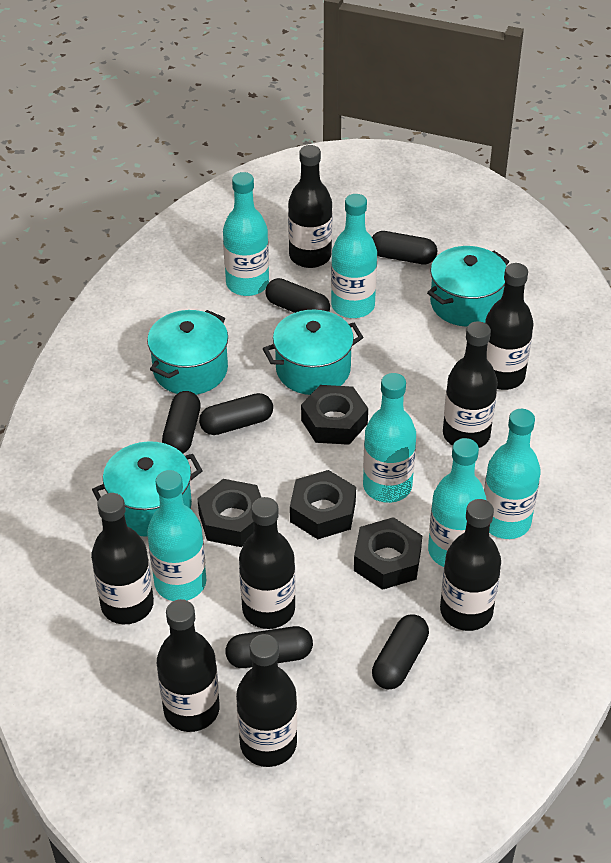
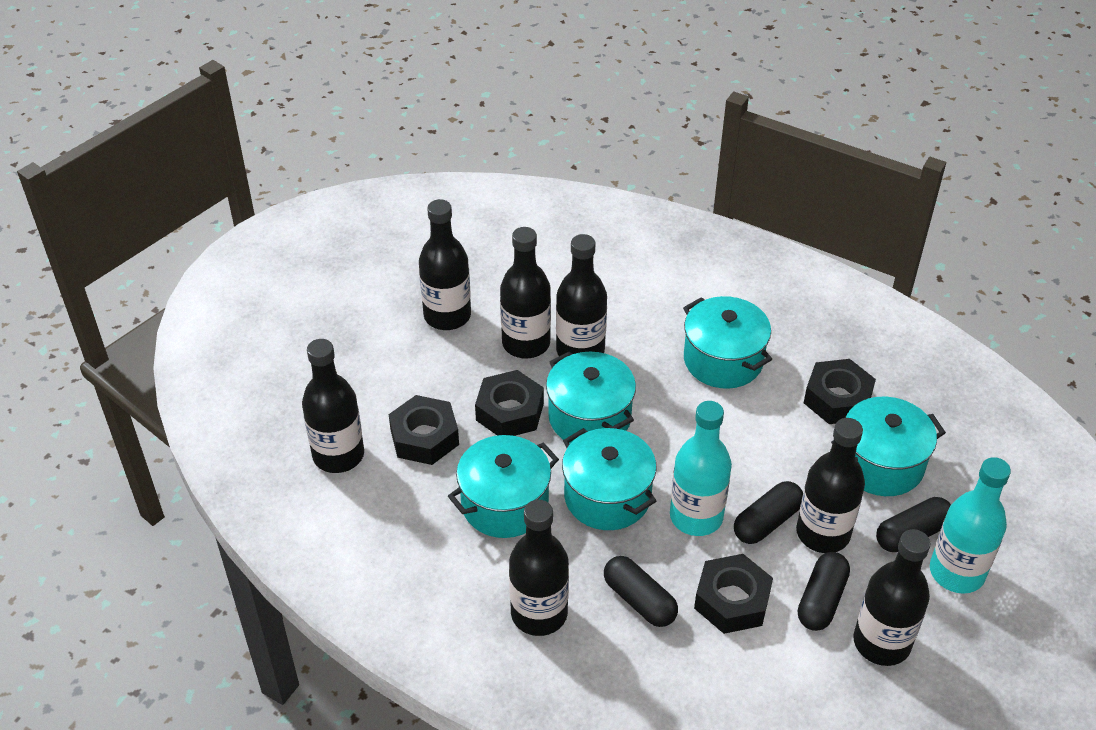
black bottle: [91,493,154,624] [157,599,220,732] [236,634,297,767] [239,497,296,629] [288,145,332,268] [440,499,501,631] [443,321,498,448] [485,263,534,390] = 8 -> [302,339,364,473] [419,199,471,330] [500,227,551,358] [509,500,569,636] [556,234,607,356] [796,418,865,553] [853,529,930,666] = 7
black capsule: [162,391,201,453] [199,393,273,435] [226,626,313,668] [265,278,330,313] [372,231,437,264] [372,614,429,689] = 6 -> [604,556,678,627] [734,481,803,544] [798,552,850,631] [876,497,951,552] = 4
turquoise bottle: [147,470,206,601] [223,172,269,296] [331,194,377,318] [363,373,416,503] [428,438,487,567] [484,409,541,539] = 6 -> [670,401,732,536] [930,457,1011,594] = 2
turquoise pot: [92,441,203,537] [147,310,228,395] [263,310,364,395] [427,246,509,327] = 4 -> [448,435,559,538] [546,351,636,444] [562,428,656,530] [683,296,772,389] [831,397,946,496] = 5

